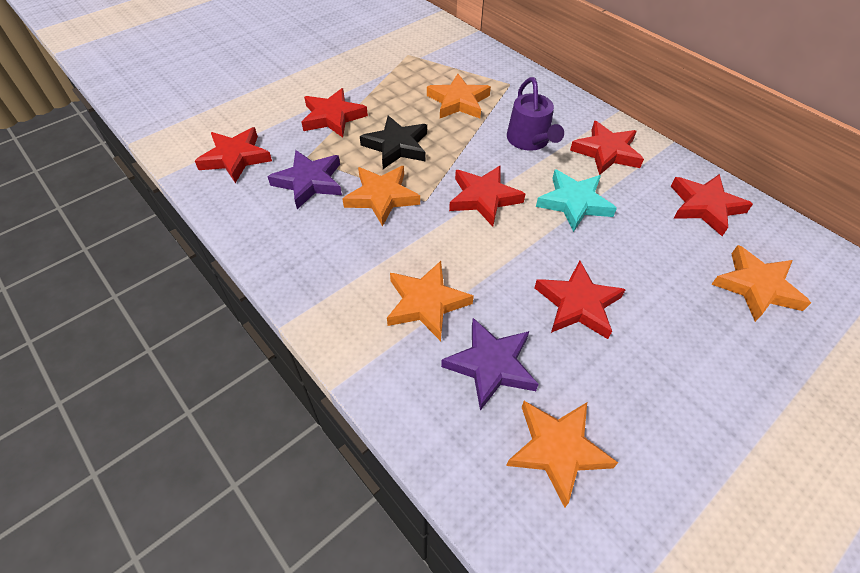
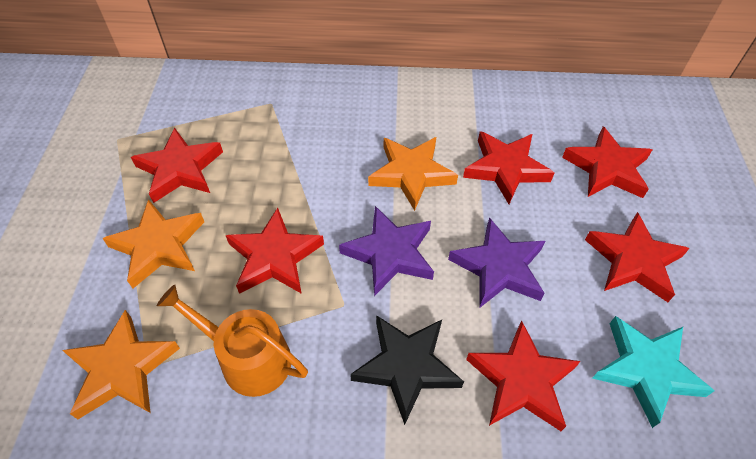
orange star: [342,166,420,226] [387,261,474,341] [427,74,491,118] [506,401,618,508] [711,245,811,322] = 5 -> [62,310,180,419] [102,199,204,288] [368,137,458,211] = 3
orange watering can: none = 0 -> [157,284,308,397] = 1
purple watering can: [507,77,564,151] = 1 -> none = 0

